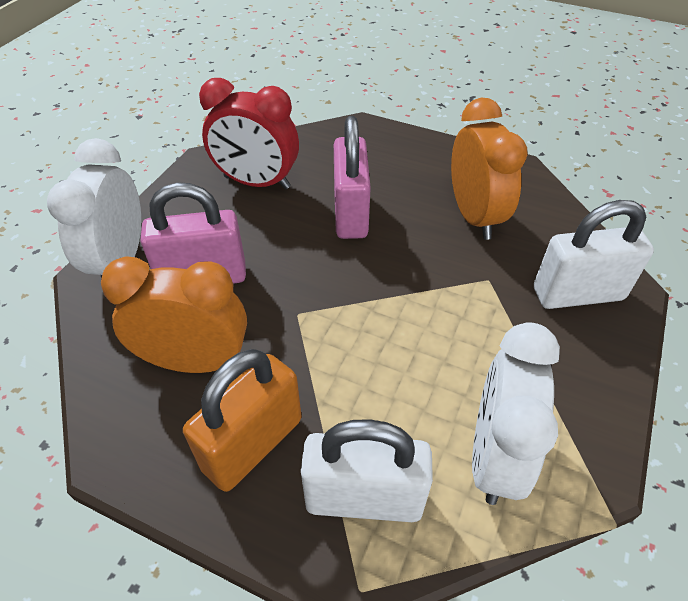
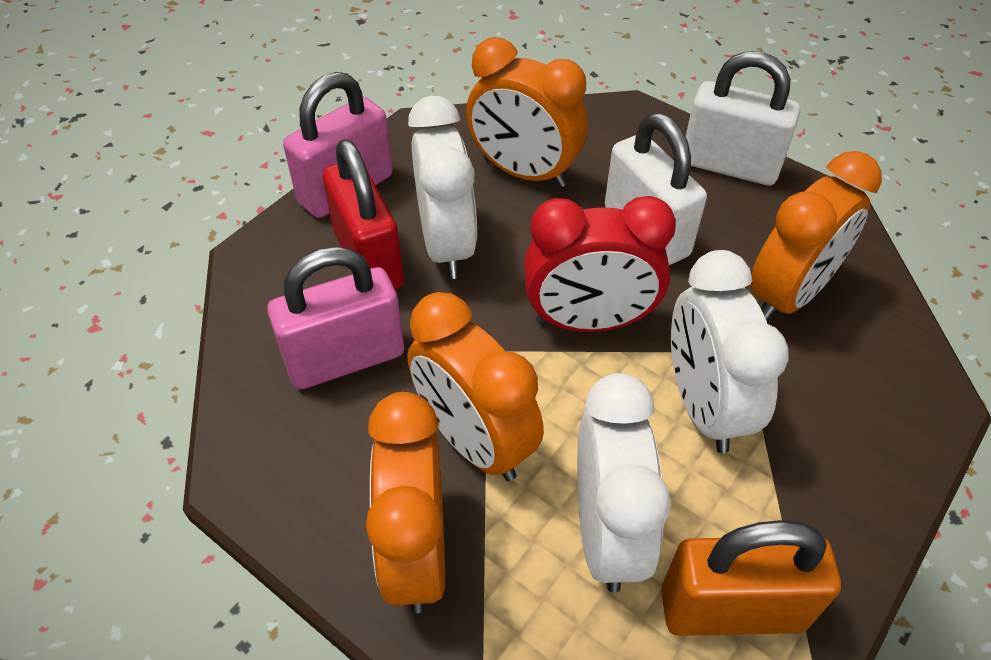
orange clock: [101,256,247,373] [451,98,527,240] = 2 -> [366,392,445,613] [407,292,544,481] [466,37,588,188] [750,151,882,321] = 4
red padlock: none = 0 -> [322,139,404,290] = 1
white clock: [47,138,141,279] [472,322,560,505] = 2 -> [408,96,477,279] [577,373,671,593] [671,250,789,453] = 3

